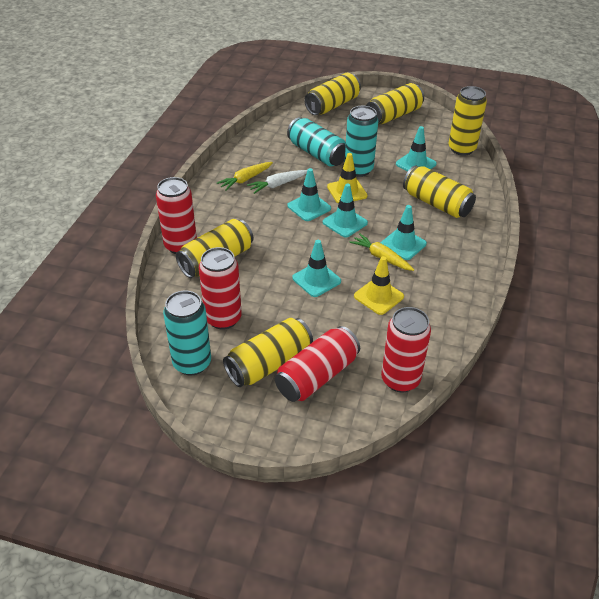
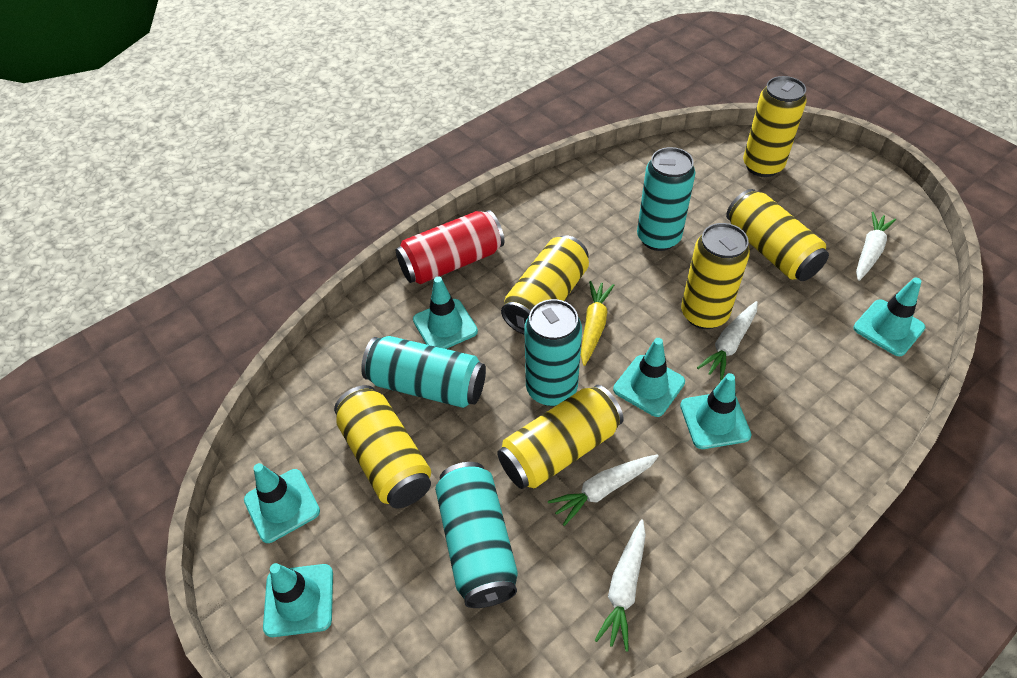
red can: [156,177,197,254] [199,247,242,329] [275,326,360,402] [381,307,431,392] = 4 -> [396,210,504,284] = 1
turquoise can: [163,291,211,375] [287,117,346,166] [344,106,378,177] = 3 -> [361,336,486,408] [435,462,518,608] [524,299,582,406] [637,147,695,251] = 4
turquoise traffic cone: [287,168,331,221] [292,240,341,297] [323,183,368,237] [381,205,427,260] [396,126,437,171] = 5 -> [244,463,320,543] [263,563,333,637] [413,276,478,349] [613,338,685,417] [680,373,751,449] [853,278,926,356] = 6
white carrot: [247,170,307,194] = 1 -> [548,454,659,526] [594,520,646,652] [697,301,758,381] [856,212,896,281] = 4
yellow carrot: [217,162,273,191] [349,233,414,271] = 2 -> [581,281,614,366] = 1
yellow traffic cone: [327,153,368,203] [354,256,404,315] = 2 -> none = 0

